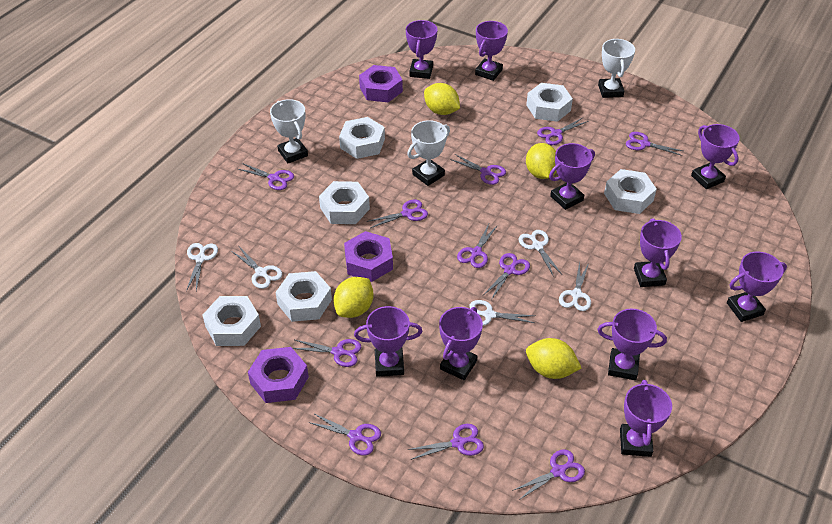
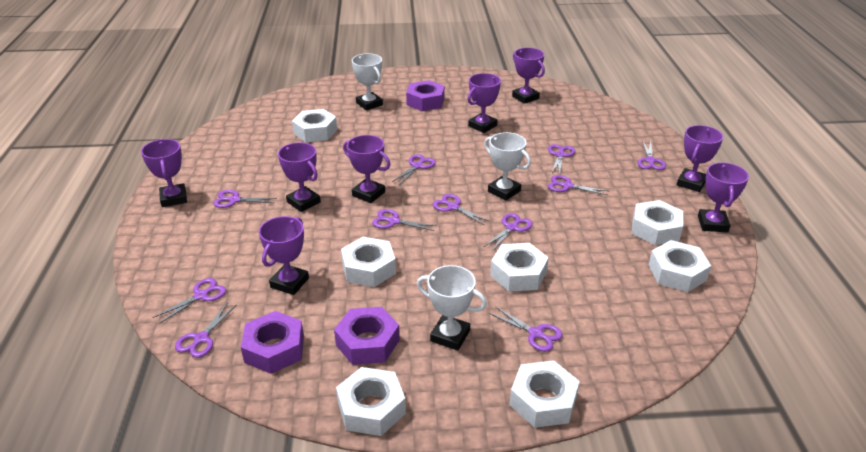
purple trophy: [354,306,422,377] [406,20,437,79] [439,307,483,380] [475,21,508,81] [549,143,595,210] [597,308,667,380] [620,380,672,457] [634,218,682,287] [691,124,739,189] [727,252,787,322] = 10 -> [141,139,187,207] [259,216,309,295] [278,142,321,212] [343,135,390,203] [467,73,501,133] [512,48,545,104] [677,125,723,192] [698,162,749,233] = 8
white nut: [202,296,261,346] [275,271,332,322] [319,181,370,224] [339,117,385,159] [526,83,573,122] [604,169,657,214] = 6 -> [292,109,337,142] [336,367,406,436] [341,237,396,287] [490,243,549,292] [510,360,580,428] [632,200,683,245] [649,240,711,292] = 7
white scissors: [186,243,218,291] [231,248,283,289] [469,300,535,326] [518,230,562,277] [559,261,591,311] = 5 -> none = 0
yellow lemon: [333,277,374,318] [424,83,460,115] [526,143,557,179] [526,338,581,379] = 4 -> none = 0

